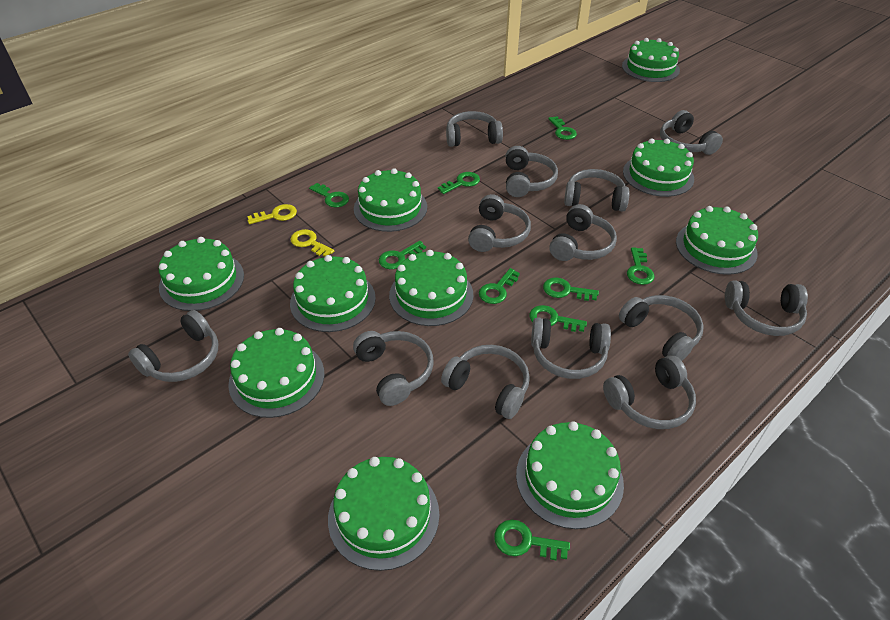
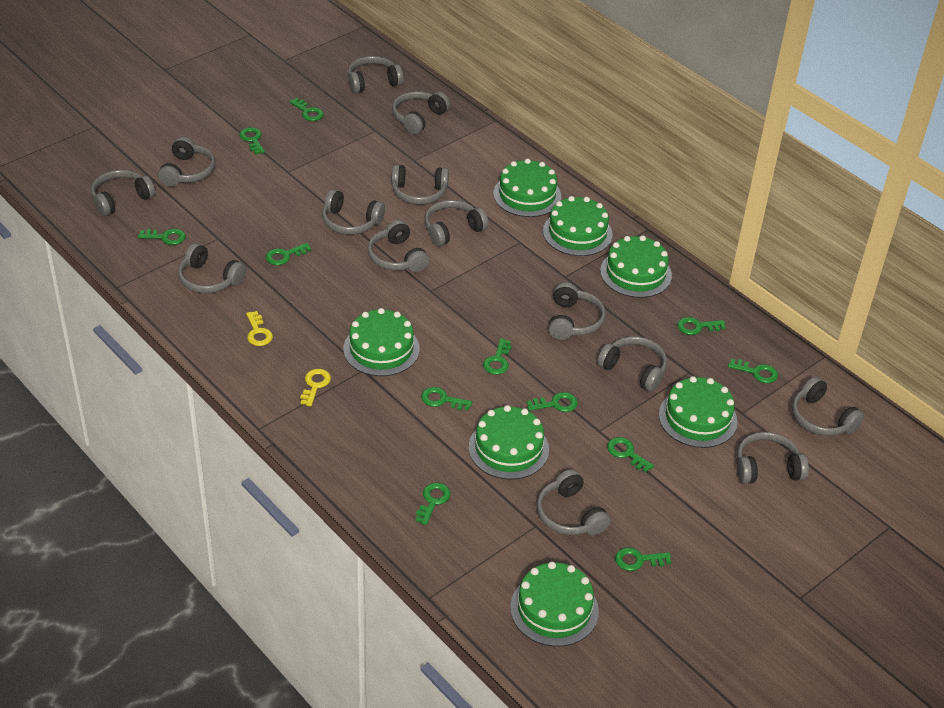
green cake: [159,237,244,311] [228,328,324,418] [290,255,376,332] [328,457,439,571] [354,168,427,232] [389,250,473,326] [516,421,624,529] [622,38,680,82] [623,138,694,197] [676,206,758,275] = 10 -> [343,308,420,376] [469,405,549,479] [493,159,561,217] [510,561,599,647] [543,196,613,256] [600,235,672,298] [659,376,738,448] = 7
green key: [309,183,349,207] [379,241,426,269] [438,172,480,194] [479,268,520,304] [494,520,570,560] [529,305,587,332] [543,277,599,301] [548,116,577,140] [627,247,655,285] = 9 -> [138,229,186,245] [239,127,265,154] [266,243,311,265] [289,98,324,121] [415,482,451,525] [421,387,472,410] [483,338,511,374] [527,392,578,412] [607,437,654,472] [615,547,671,571] [677,317,726,335] [728,359,778,383] = 12
grey headphones: [128,310,218,382] [353,331,434,406] [441,345,530,419] [446,111,503,147] [468,194,531,252] [506,146,558,197] [531,317,611,379] [549,204,617,261] [564,169,629,212] [603,355,696,429] [619,295,704,361] [660,110,723,155] [725,280,808,336] = 13 -> [91,170,155,216] [158,137,215,187] [178,243,246,294] [322,189,385,235] [348,56,404,93] [368,220,429,272] [391,165,449,205] [392,91,450,134] [425,200,488,247] [537,469,611,536] [548,282,606,340] [597,336,667,392] [737,432,809,484] [792,377,865,436] = 14

